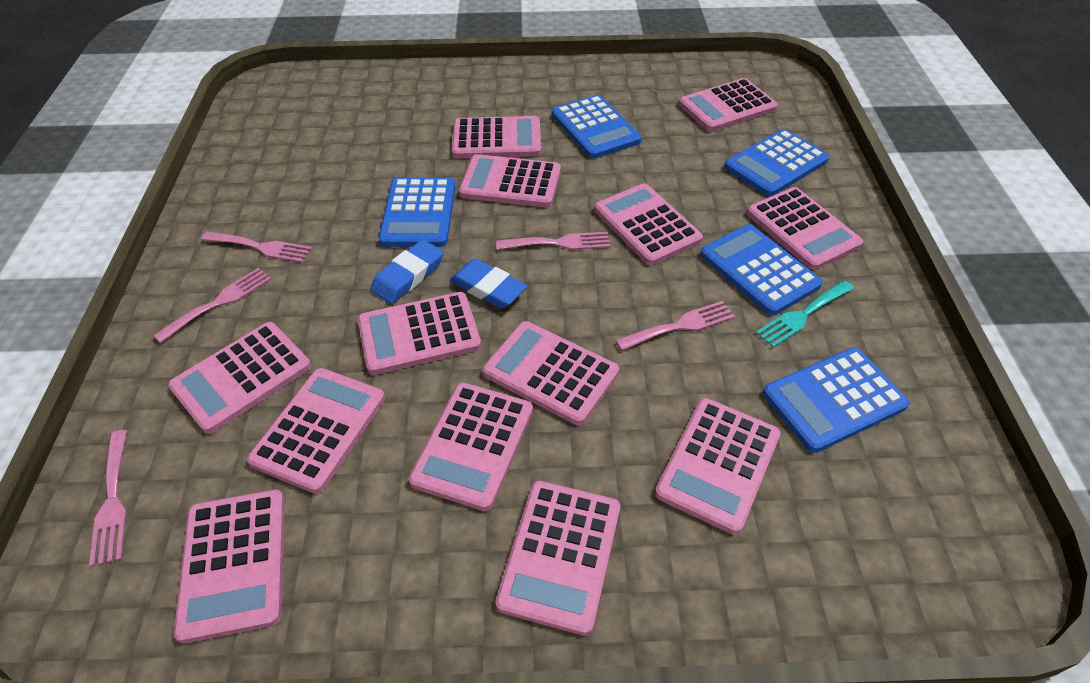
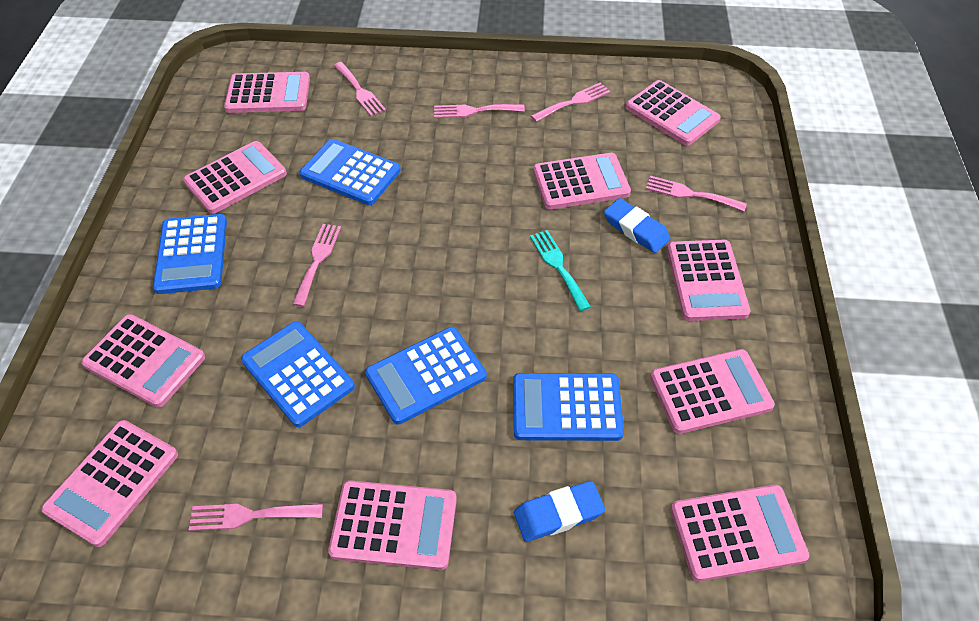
pink calculator: [168,322,311,434] [173,490,285,643] [247,368,385,494] [358,292,481,375] [409,383,533,511] [452,116,541,159] [459,154,561,208] [482,321,619,425] [495,481,620,636] [594,183,703,265] [655,398,781,535] [679,78,778,132] [747,187,863,270] = 13 -> [41,420,178,547] [81,314,205,408] [183,141,287,214] [224,72,310,113] [328,480,457,570] [533,153,631,209] [625,80,721,146] [650,349,775,434] [667,240,750,321] [670,485,809,582] = 10
pink fork: [89,430,128,567] [153,268,272,343] [201,232,312,263] [496,232,610,250] [615,301,735,351] = 5 -> [189,504,323,531] [292,224,341,307] [334,62,386,116] [434,104,525,118] [531,82,611,122] [646,176,747,211] = 6

